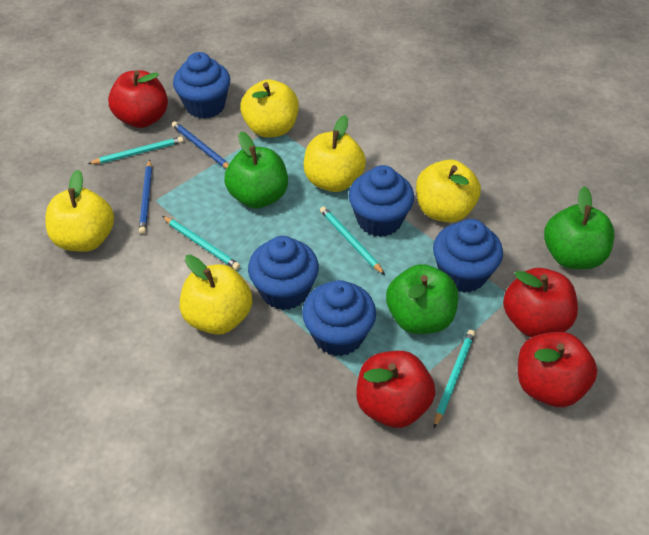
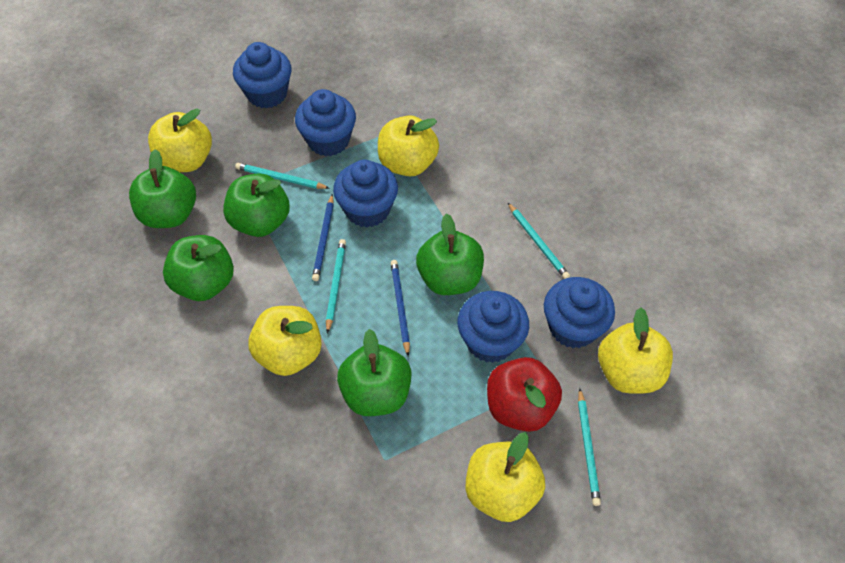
green apple: [224,132,288,209] [386,264,458,334] [544,186,614,269] = 3 -> [129,149,196,228] [163,235,234,301] [223,174,290,237] [337,329,412,416] [416,213,484,295] = 5
red apple: [108,70,168,128] [356,351,435,428] [503,268,578,337] [518,332,597,407] = 4 -> [487,357,562,432] = 1

